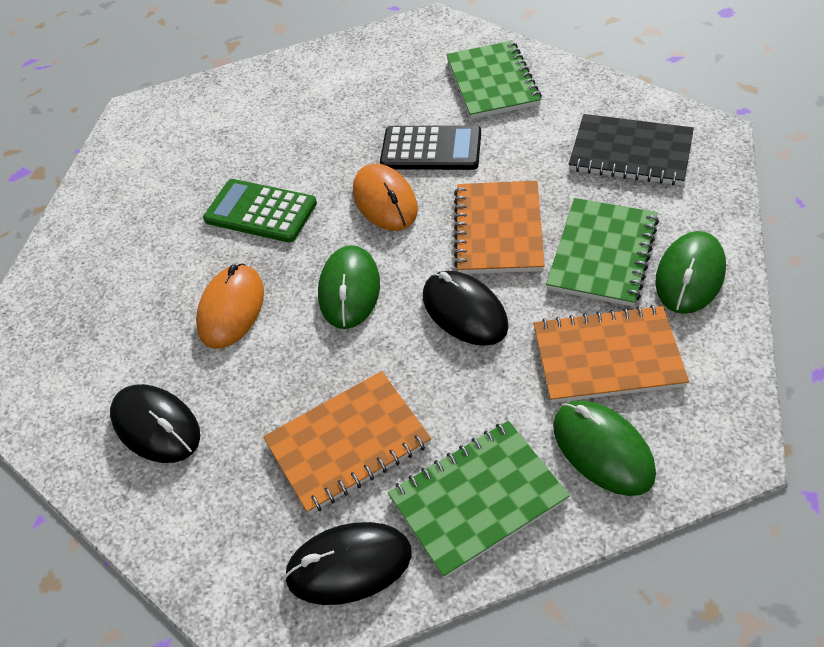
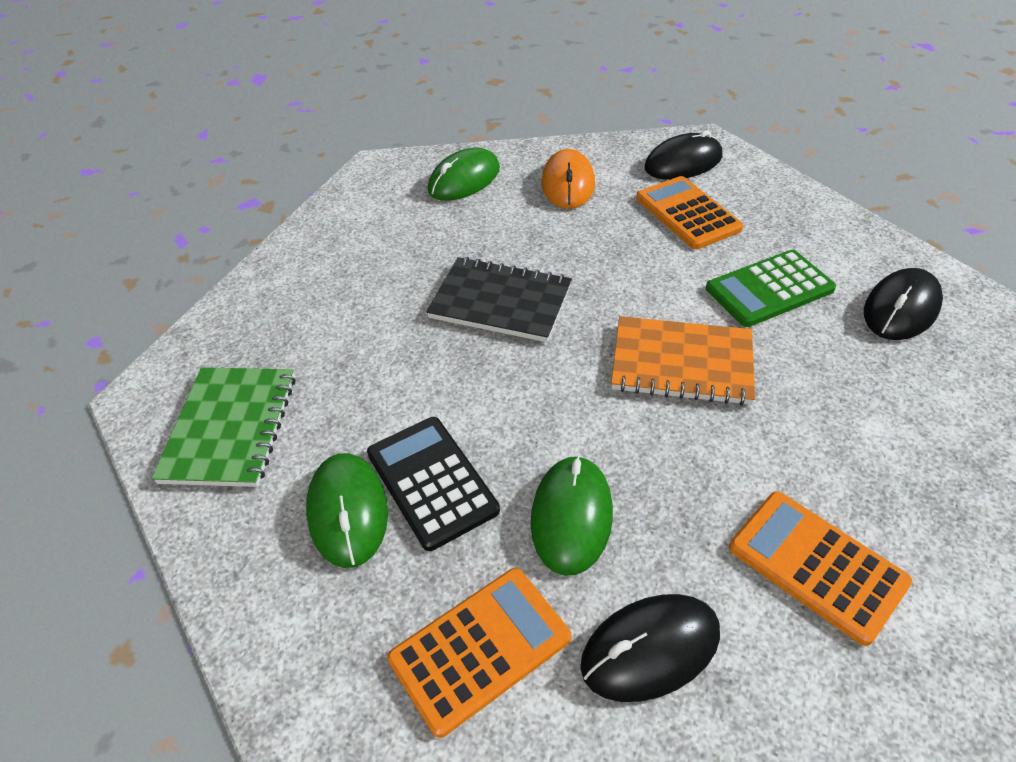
green notebook: [388,421,570,579] [446,41,542,119] [546,198,659,307] = 3 -> [152,367,295,487] = 1
orange calculator: none = 0 -> [387,568,571,738] [636,176,743,249] [729,491,912,646] = 3
orange mouse: [196,263,264,349] [353,164,418,231] = 2 -> [541,149,595,209] = 1
orange notebook: [263,371,432,514] [454,180,545,274] [534,305,689,403] = 3 -> [611,316,755,406] = 1

